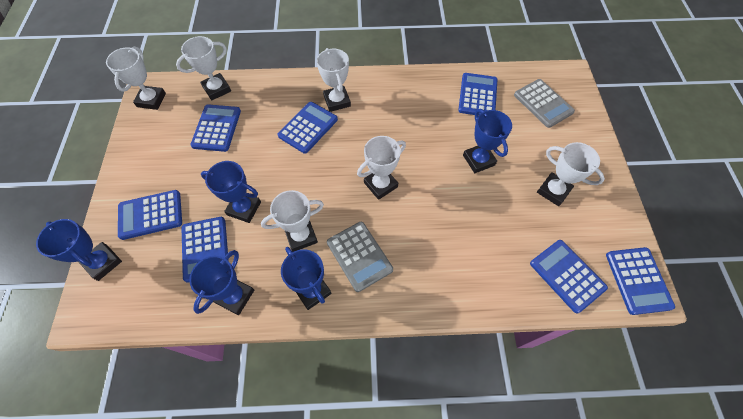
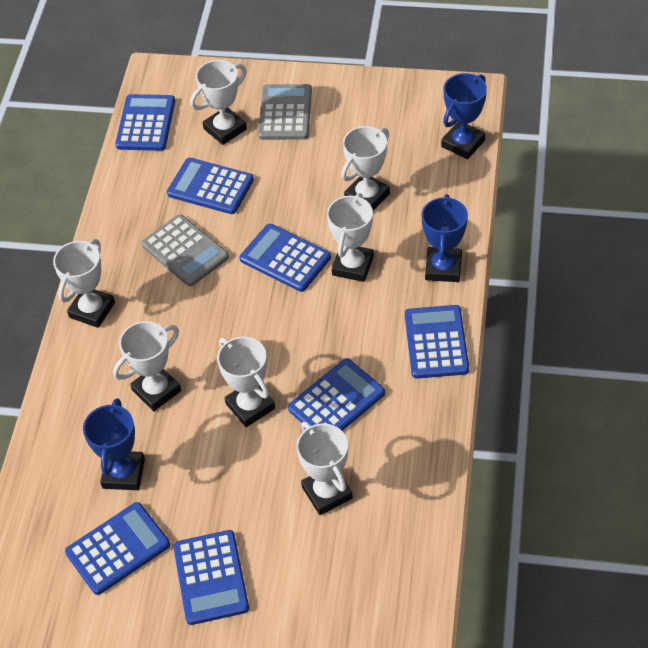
blue trophy: [36,219,122,281] [189,250,254,315] [201,161,261,223] [281,247,331,310] [463,109,512,173] = 5 -> [83,398,145,490] [421,194,468,282] [441,73,487,160] = 3
white trophy: [106,46,166,110] [176,36,231,100] [261,190,324,252] [317,48,351,112] [357,136,406,200] [537,142,605,206] = 6 -> [53,239,115,328] [113,321,181,411] [190,60,247,145] [217,337,275,427] [296,422,353,515] [327,193,374,282] [341,126,390,210] = 7

